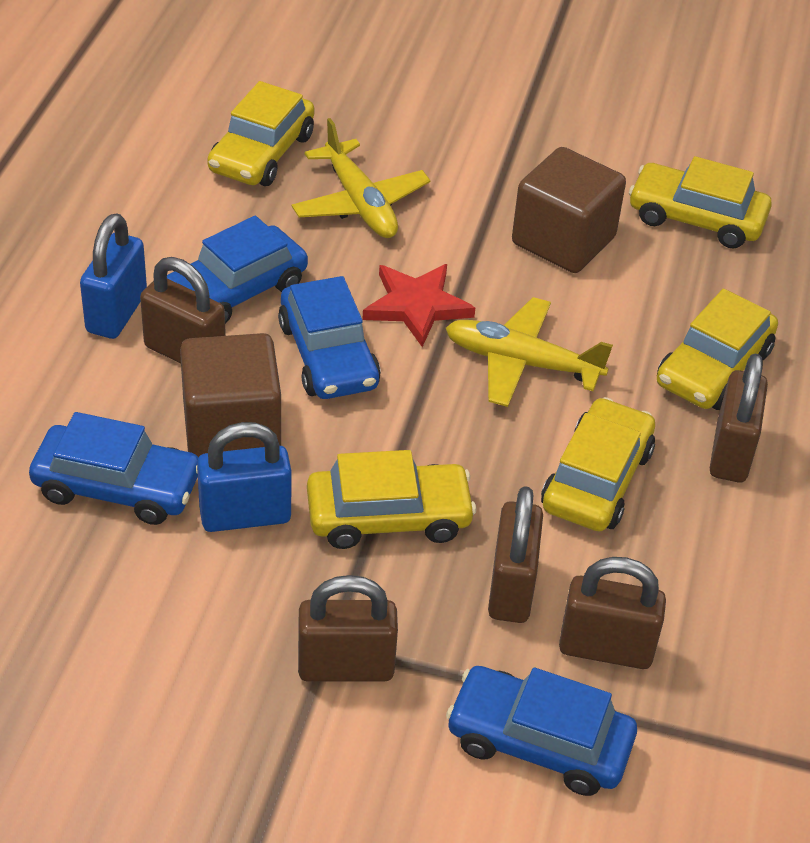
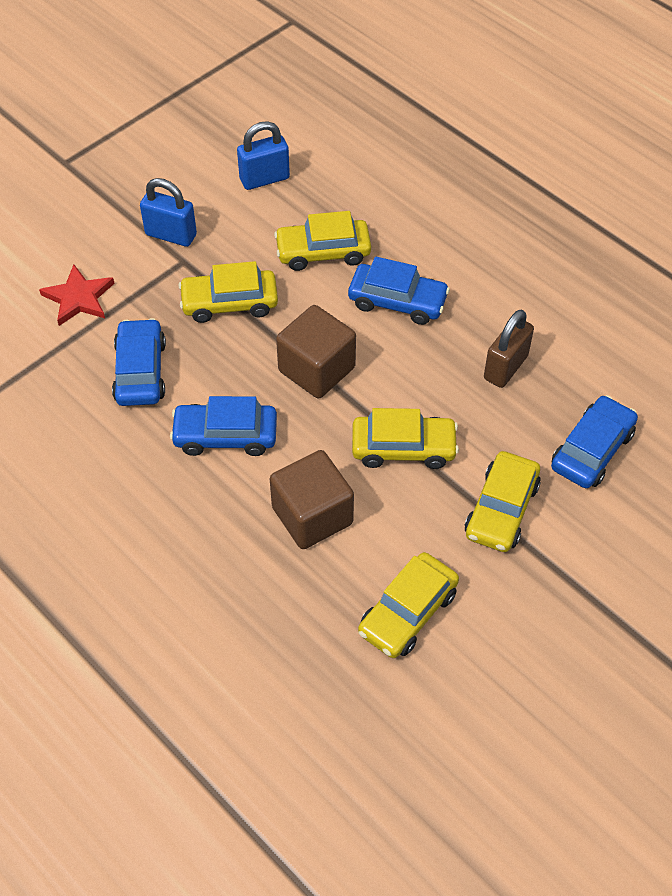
brown padlock: [140,257,226,363] [298,575,398,682] [488,486,543,623] [559,557,666,669] [710,354,768,482] = 5 -> [484,309,534,388] = 1
yellow plane: [291,118,430,238] [446,297,613,407] = 2 -> none = 0

